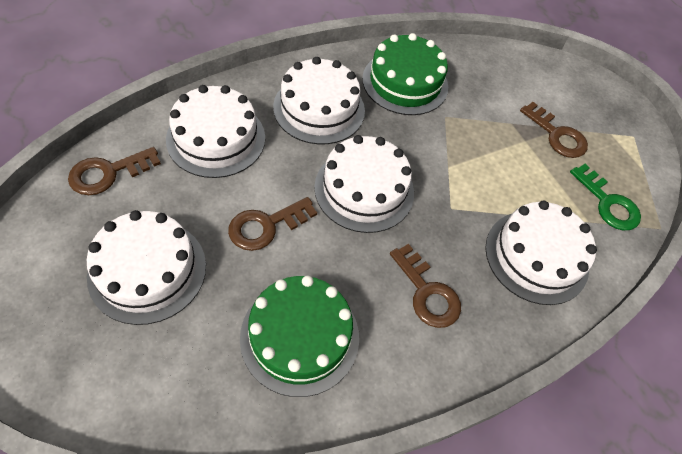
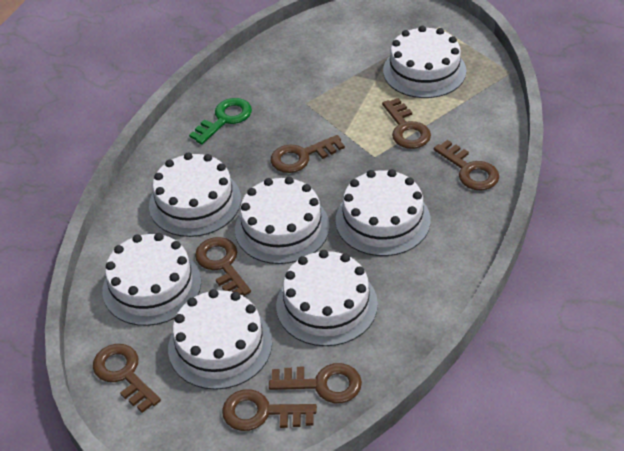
brown key: [68,147,161,195] [228,197,317,251] [390,244,461,328] [520,102,588,158] = 4 -> [93,344,161,413] [195,237,251,296] [222,389,317,431] [269,363,362,403] [271,135,345,173] [382,98,431,149] [434,140,499,190] = 7
green cake: [240,276,359,397] [362,33,448,115] = 2 -> none = 0
white cake: [87,210,206,325] [166,85,265,178] [273,57,365,144] [314,135,414,233] [485,201,597,305] = 5 -> [102,233,201,326] [149,153,241,237] [168,289,272,390] [235,177,330,264] [276,250,378,346] [336,169,431,256] [383,26,466,98] = 7

